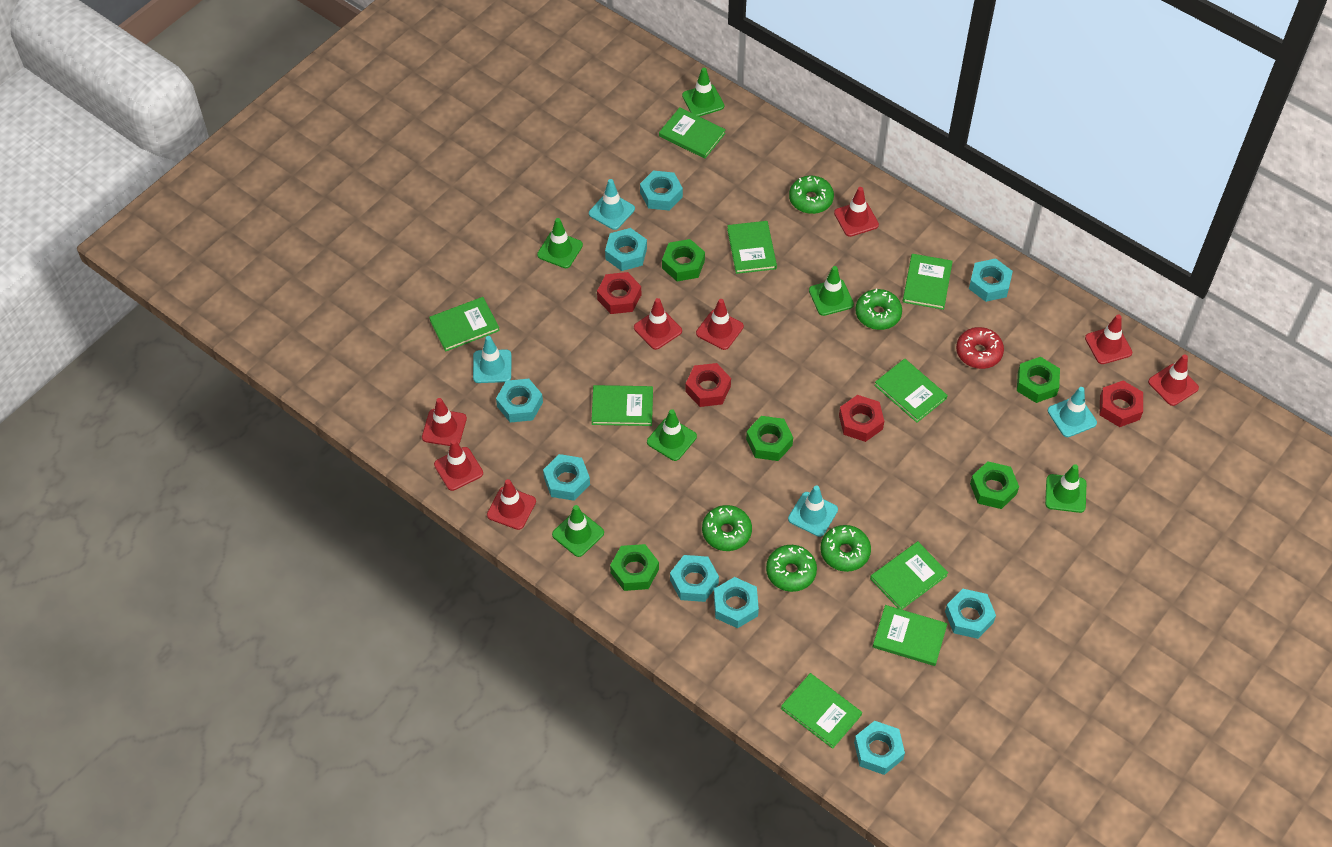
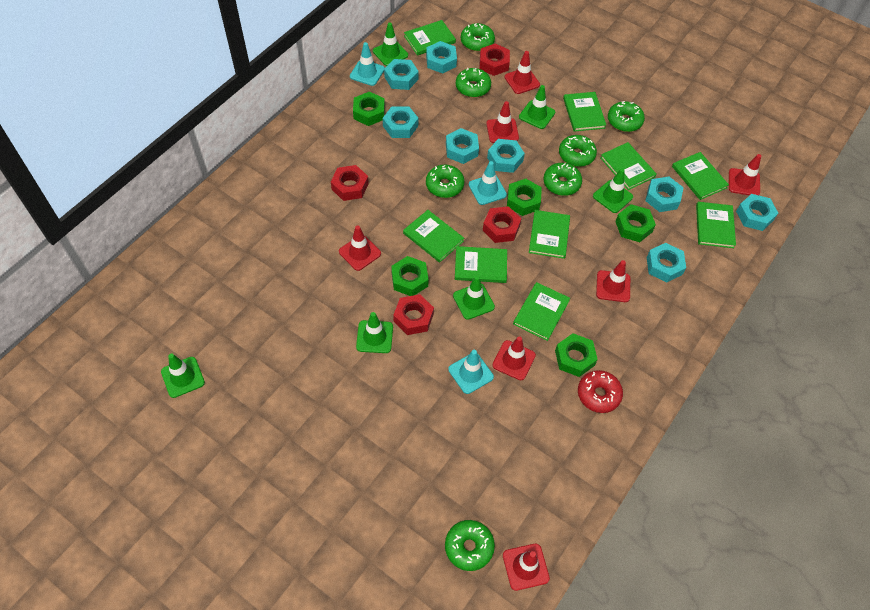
green donut: [702,505,752,551] [766,545,817,592] [789,176,834,214] [820,525,871,572] [855,289,902,330] = 5 -> [426,165,465,198] [445,520,495,571] [456,68,491,97] [461,23,495,51] [543,163,582,196] [559,135,597,167] [608,101,645,132] = 7
red traffic cone: [422,398,467,446] [434,439,483,491] [487,479,536,530] [634,298,682,350] [696,299,744,350] [834,187,879,237] [1085,314,1132,364] [1148,354,1199,406] = 8 -> [339,225,381,271] [486,101,519,143] [492,336,536,381] [503,544,550,591] [504,51,540,94] [596,260,630,302] [729,154,761,195] = 7
turquoise nut: [496,379,543,423] [543,454,590,501] [605,228,647,271] [640,170,683,211] [670,555,719,602] [714,577,759,628] [854,721,905,775] [945,589,996,639] [969,258,1013,302] = 9 -> [383,106,418,138] [384,59,419,90] [426,41,457,74] [446,128,479,164] [487,139,525,173] [645,177,684,212] [647,243,686,283] [736,194,778,231] = 8
turquoise traffic cone: [473,336,511,383] [589,179,635,230] [788,485,838,537] [1048,387,1097,437] = 4 -> [350,42,385,86] [448,350,494,394] [469,161,507,205] = 3

